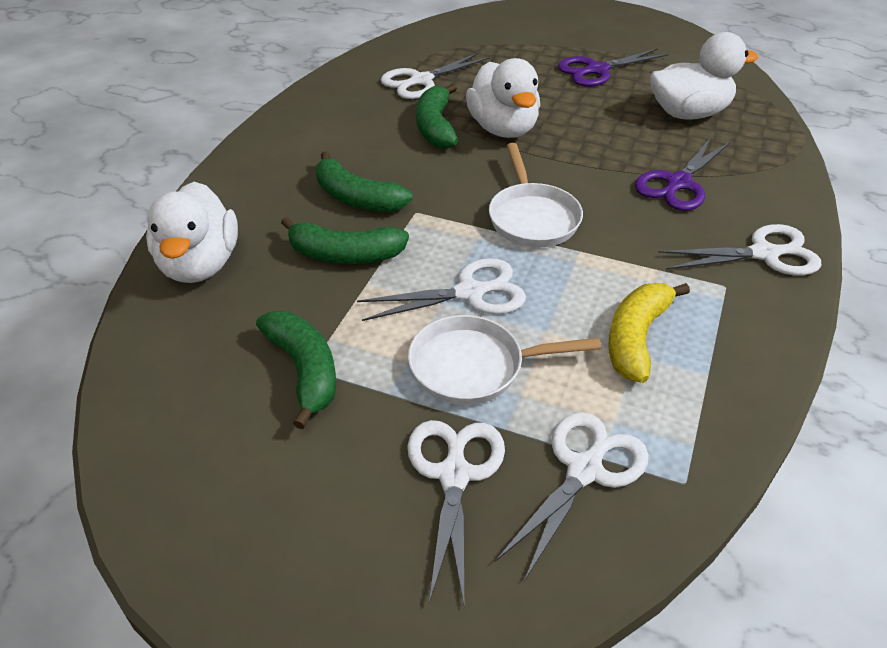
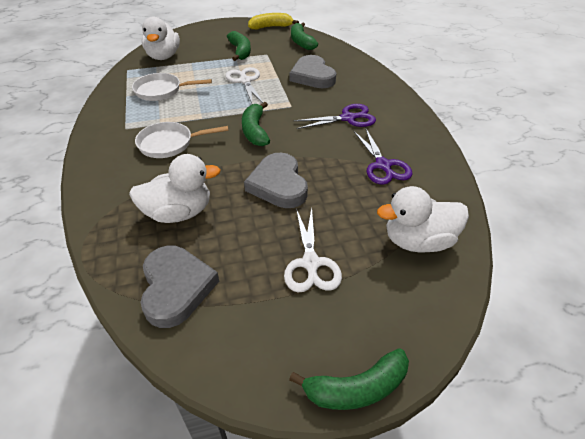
grey heart: none = 0 -> [140,246,219,328] [244,153,308,208] [289,55,336,88] = 3
white scissors: [357,258,526,321] [381,52,490,99] [407,420,505,603] [495,412,649,581] [658,224,822,276] = 5 -> [225,67,263,103] [284,208,342,292] = 2

